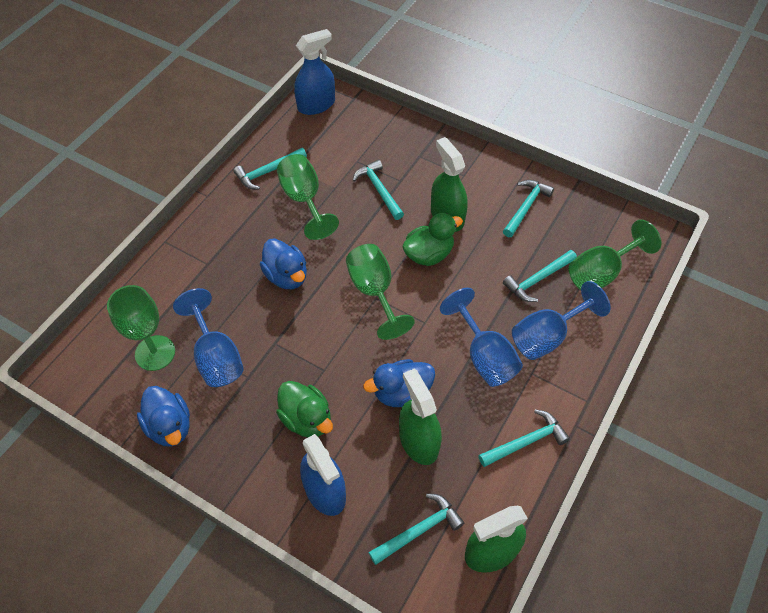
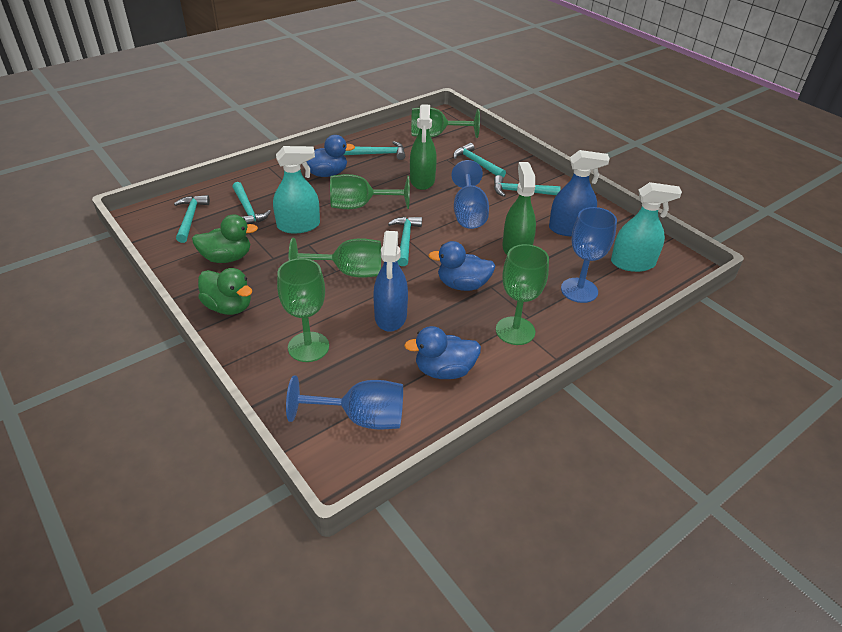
green goblet: [107,285,175,371] [277,154,339,240] [346,244,415,340] [569,220,662,290] = 4 -> [277,258,329,362] [289,238,381,278] [330,174,410,209] [411,107,480,138] [496,244,549,345] = 5
green spray bottle: [399,369,442,465] [431,137,468,232] [465,506,528,572] = 3 -> [410,104,437,190] [502,162,536,255] = 2
turquoise spray bottle: none = 0 -> [273,146,320,233] [611,182,682,272] = 2

